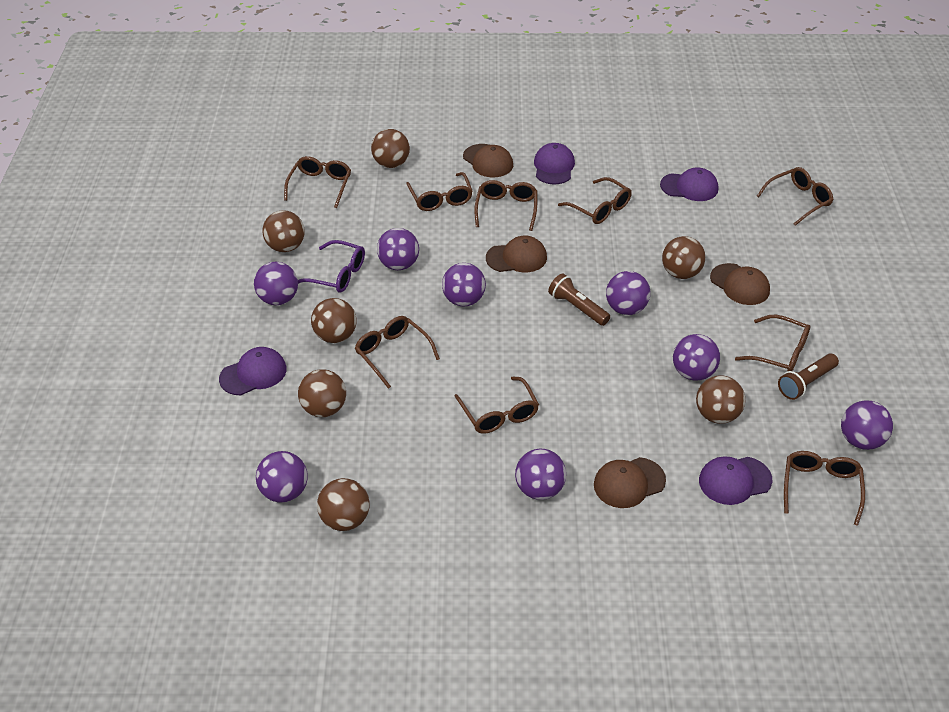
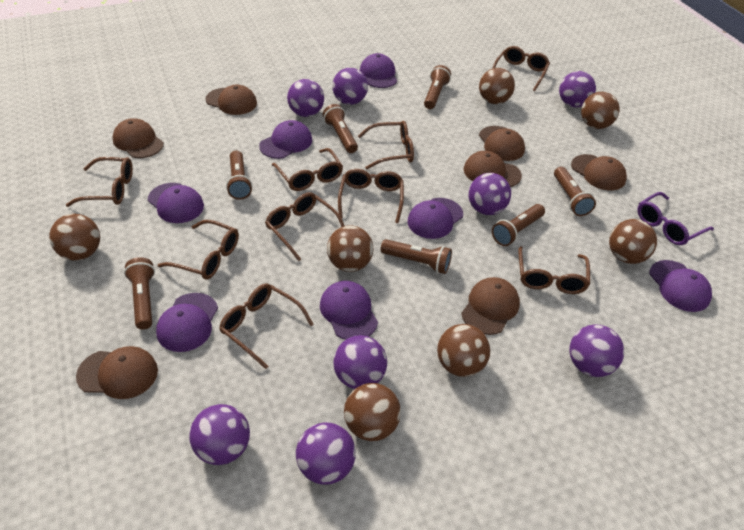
brown cap: [463,144,513,177] [486,236,547,272] [594,457,666,508] [710,263,770,305] = 4 -> [76,346,158,399] [113,118,164,158] [206,84,257,115] [461,277,520,335] [464,151,522,187] [479,126,525,161] [571,154,627,190] = 7
brown flashlight: [548,273,610,326] [778,354,839,400] = 2 -> [124,257,155,329] [226,150,252,200] [322,104,358,153] [381,239,452,274] [424,65,451,109] [492,204,545,246] [554,167,596,216] = 7
purple cap: [219,347,287,395] [534,143,575,184] [660,168,718,201] [699,456,773,505] = 4 -> [148,183,204,223] [156,293,218,352] [259,120,312,159] [320,281,378,340] [360,53,397,88] [408,198,463,239] [650,260,712,312] = 7

